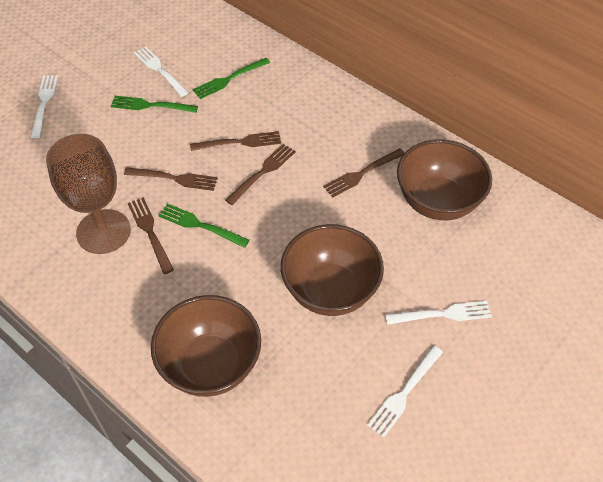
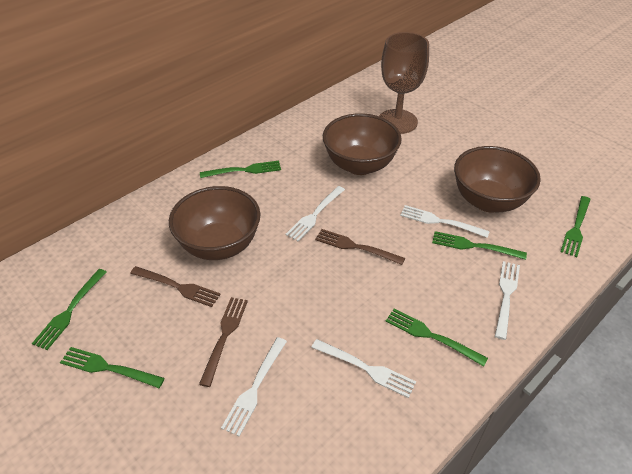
brown fork: [124,167,218,191] [128,197,174,274] [190,131,281,151] [225,144,296,205] [323,148,405,197] = 5 -> [130,266,221,307] [199,297,248,387] [315,229,405,265] = 3
green fork: [111,96,198,113] [158,203,250,248] [193,58,270,99] = 3 -> [32,269,107,350] [60,347,165,388] [200,161,281,178] [386,308,488,367] [432,231,527,260] [560,196,591,257] = 6
white fork: [31,75,58,138] [134,47,189,97] [367,346,443,438] [385,301,492,325] = 4 -> [221,337,287,437] [286,186,345,241] [311,339,416,398] [400,205,490,238] [495,261,520,340] = 5

